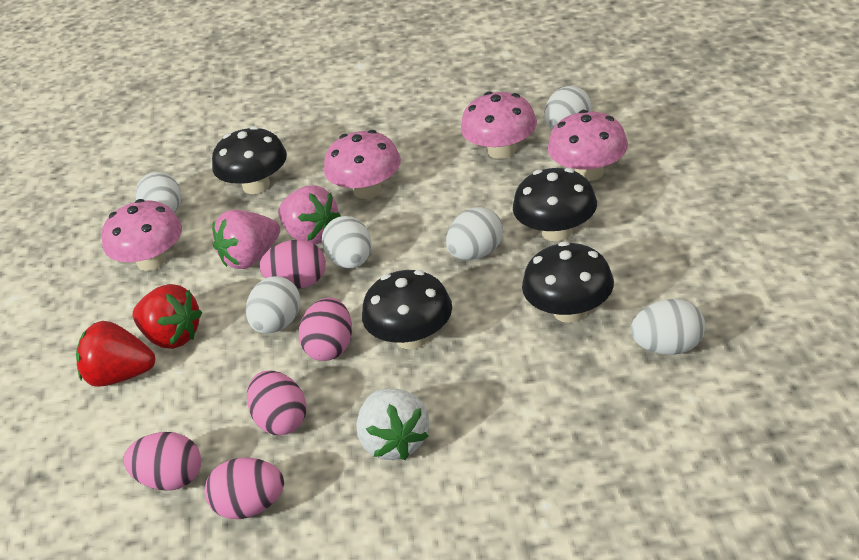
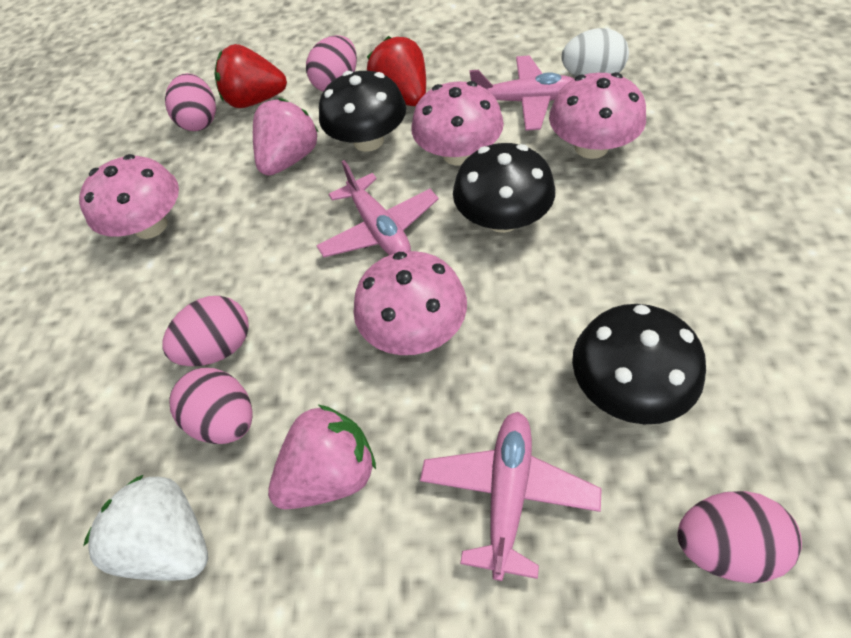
black mushroom: [212,126,287,194] [362,270,452,349] [513,168,597,242] [522,241,614,323] = 4 -> [319,71,406,152] [453,143,555,233] [572,304,706,424] = 3
pink plane: none = 0 -> [316,160,439,257] [420,412,602,581] [469,56,574,131] = 3
white egg: [135,172,181,213] [246,276,301,334] [322,216,371,268] [446,207,503,260] [544,86,591,130] [631,299,705,355] = 6 -> [562,28,629,77] = 1

